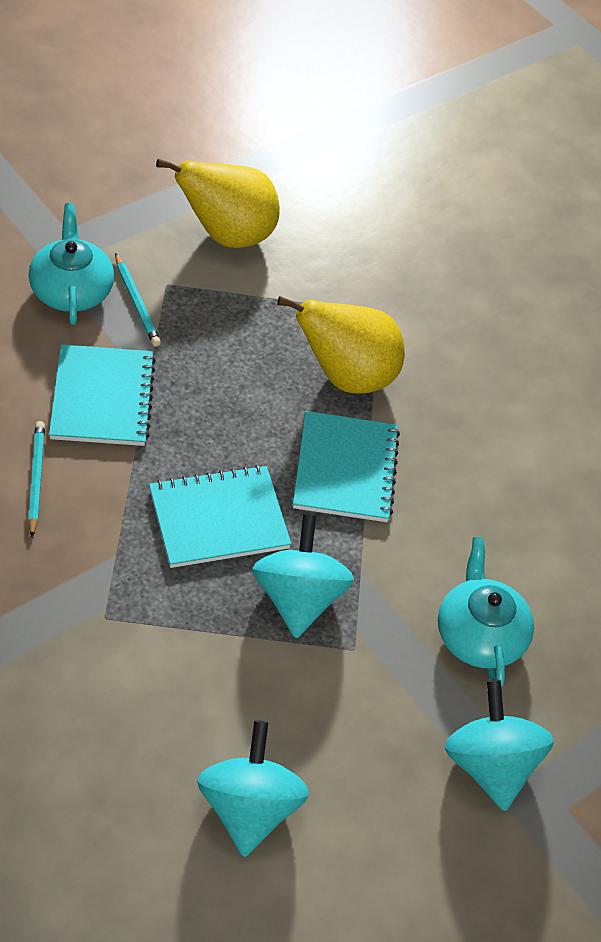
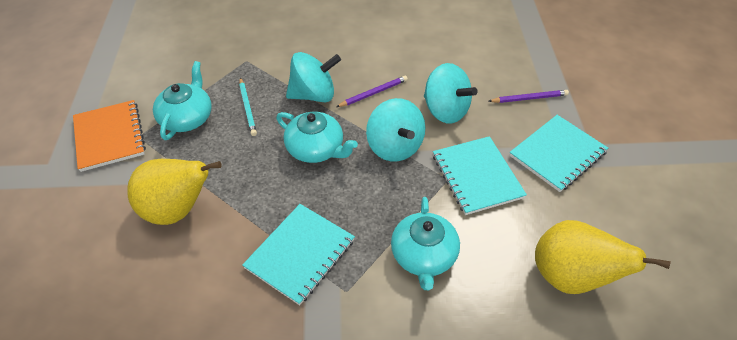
orange notebook: none = 0 -> [73,100,146,172] = 1
purple pencil: none = 0 -> [336,75,408,107] [489,90,569,103] = 2
turquoise pencil: [28,421,45,537] [115,253,161,347] = 2 -> [239,78,257,136] = 1
turquoise teapot: [28,203,114,325] [438,537,534,687] = 2 -> [153,61,212,140] [276,112,358,163] [391,197,460,290] = 3

